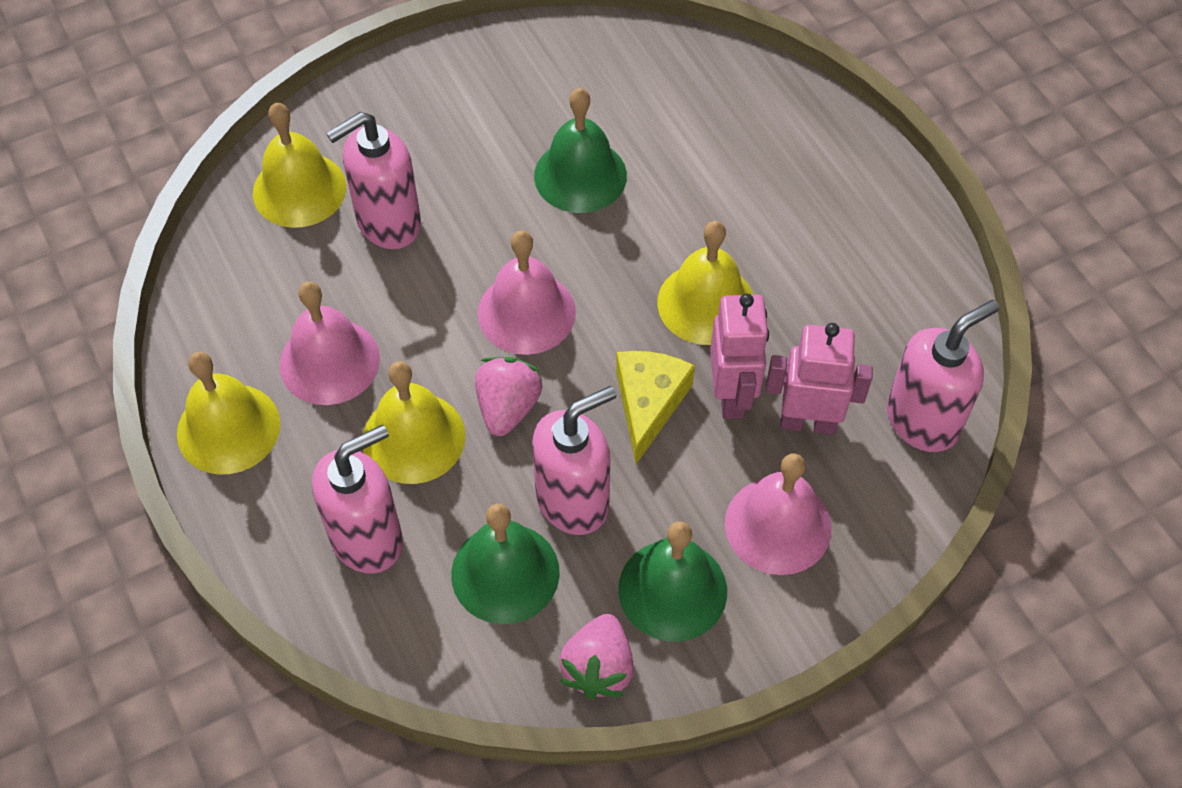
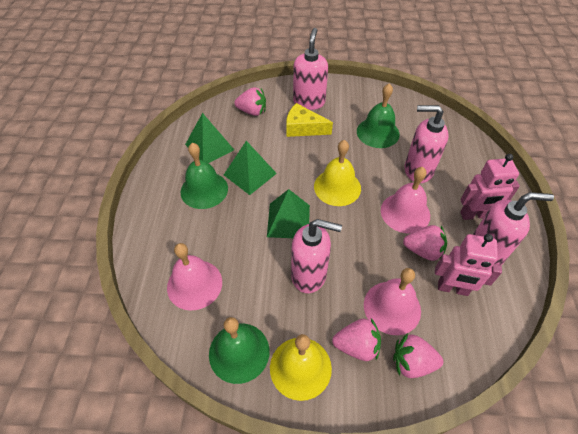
green pyramid: none = 0 -> [185,113,234,163] [224,141,277,195] [267,189,310,238] = 3
pink strawberry: [475,357,542,436] [559,614,634,699] = 2 -> [234,87,266,116] [332,318,381,361] [393,333,443,378] [403,225,447,261] = 4
yellow bell: [177,352,280,474] [253,103,346,228] [363,361,466,484] [657,221,753,345] = 4 -> [270,334,332,401] [314,140,361,206] = 2

